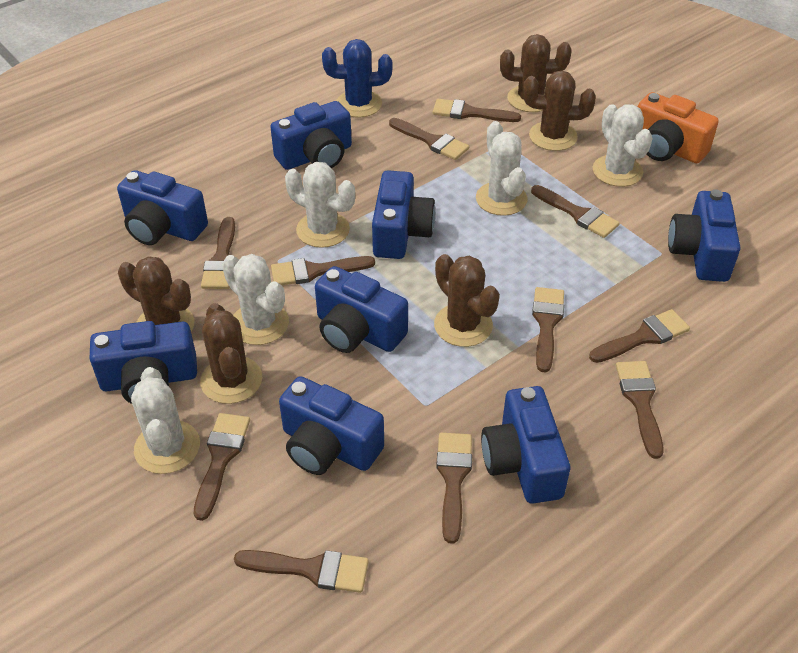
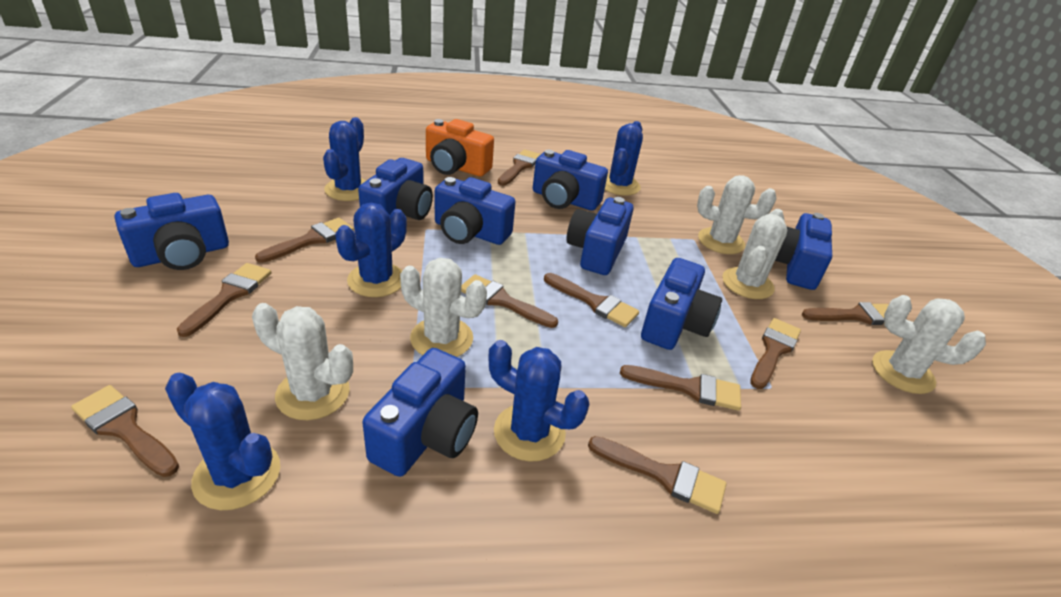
blue cactus: [322,39,392,118] = 1 -> [165,373,280,510] [323,117,366,201] [335,203,407,297] [488,340,589,462] [605,121,643,196] = 5
brown brush: [194,413,250,521] [201,217,235,289] [234,550,369,593] [271,256,375,285] [389,118,469,160] [432,99,521,122] [436,433,472,544] [531,185,620,238] [532,287,564,373] [589,309,690,363] [616,361,663,459] = 11 -> [71,385,179,477] [177,263,271,337] [255,217,354,263] [461,274,558,328] [498,149,541,186] [544,273,639,327] [588,436,726,514] [620,365,741,411] [750,318,801,389] [802,302,888,325] = 10
brown cactus: [118,256,194,332] [200,303,262,404] [434,254,500,347] [500,34,572,112] [523,71,596,151] = 5 -> none = 0

